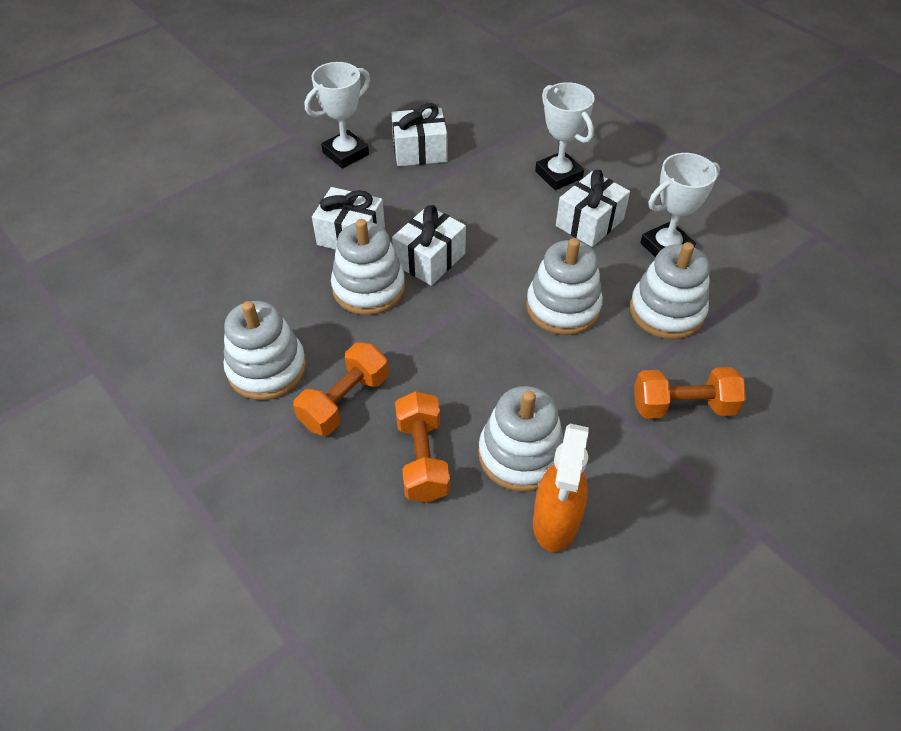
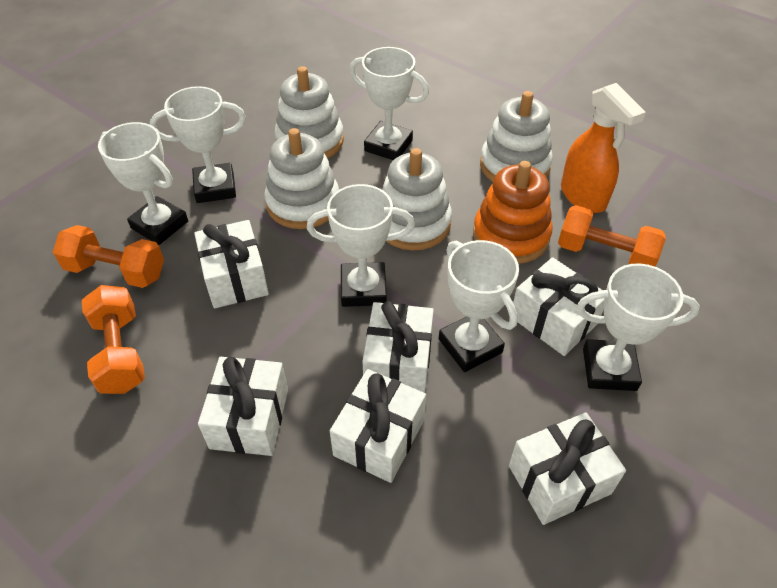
orange stacking toy: none = 0 -> [473,161,552,264] = 1
white gift: [312,187,385,250] [391,103,447,166] [392,205,466,286] [556,170,630,247] = 4 -> [194,220,269,308] [198,357,288,456] [330,369,426,483] [362,301,434,393] [509,412,626,525] [513,257,604,356] = 6
white stacking toy: [224,301,306,400] [331,219,405,315] [478,386,564,492] [526,238,603,335] [630,242,710,339] = 5 -> [264,128,339,229] [275,66,344,158] [382,148,452,250] [480,91,553,182] = 4
white trophy: [305,62,370,168] [535,82,595,190] [640,153,720,258] = 3 -> [98,122,188,245] [150,86,246,203] [307,184,415,307] [349,47,429,160] [439,240,519,372] [576,263,700,391] = 6

